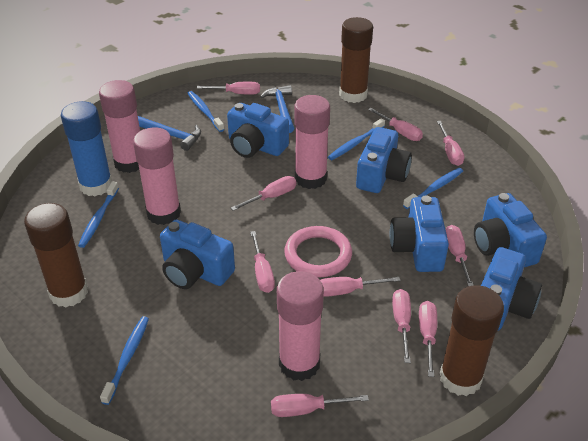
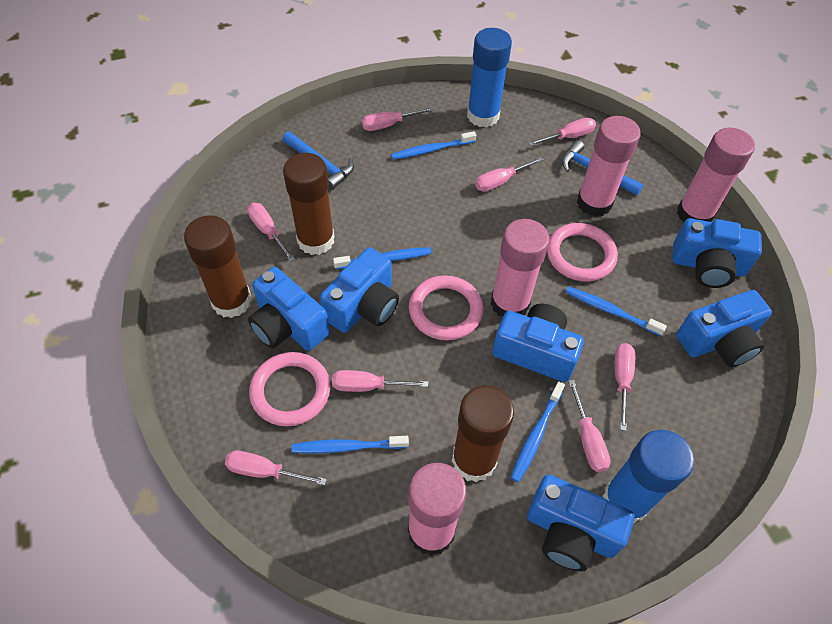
blue glue stick: [61,101,112,196] = 1 -> [467,28,512,127] [603,430,694,524] = 2
pink ring: [284,226,352,277] = 1 -> [249,352,331,426] [409,275,483,340] [547,223,618,282] = 3
pink screwdriver: [197,82,260,95] [231,176,296,211] [250,231,275,293] [271,394,369,417] [320,277,401,297] [368,108,423,141] [392,289,411,363] [419,301,437,377] [437,121,464,166] [445,225,473,286] = 10 -> [225,450,327,485] [247,203,295,262] [332,370,428,392] [362,107,434,131] [475,157,544,192] [528,118,596,146] [568,379,611,472] [615,343,635,431] = 8

